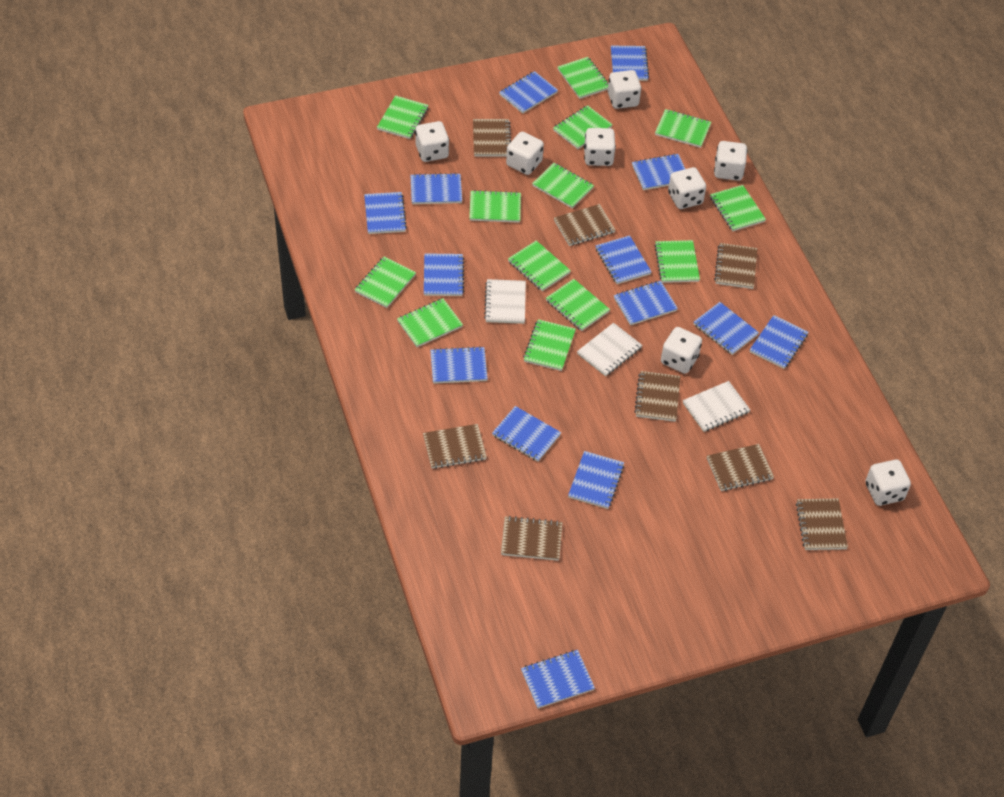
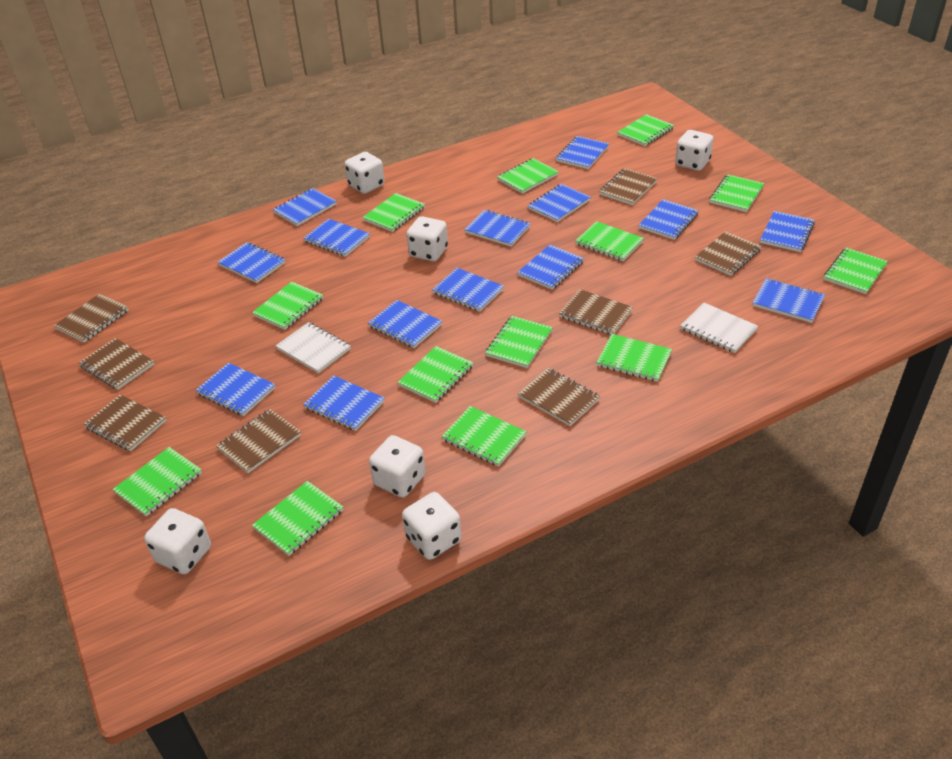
white dice: [415,121,449,162] [506,132,544,175] [584,128,616,166] [608,70,641,109] [661,327,702,374] [668,167,706,209] [714,141,747,181] [865,460,911,506] = 8 -> [144,508,211,574] [345,152,385,194] [369,435,426,498] [402,492,461,560] [407,216,448,261] [675,130,713,171] = 6
white notebook: [484,279,526,324] [577,323,642,376] [683,381,750,432] = 3 -> [275,322,351,373] [680,303,758,353] = 2

